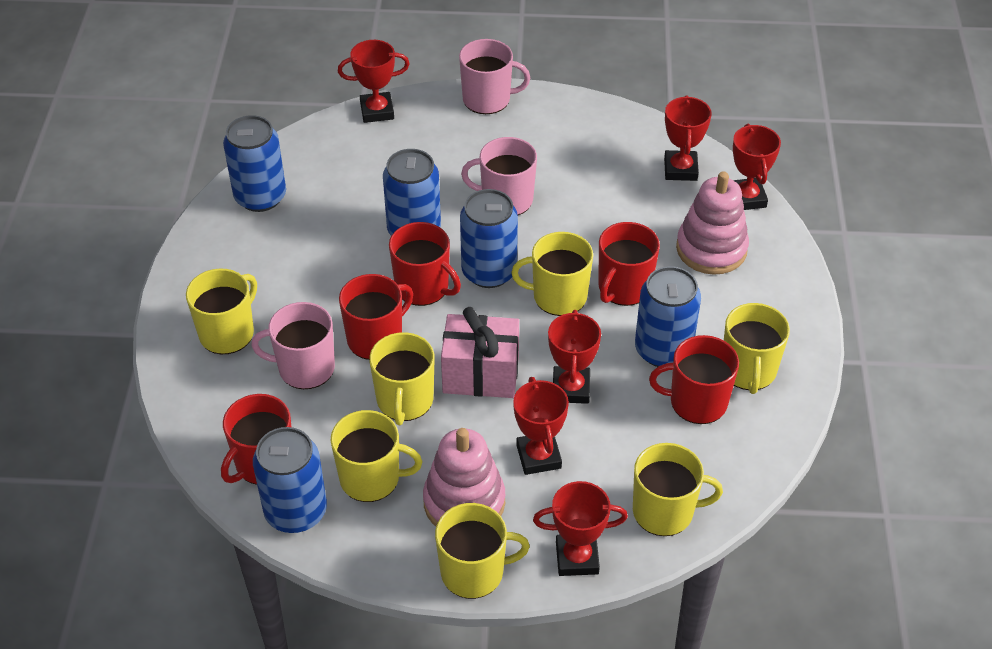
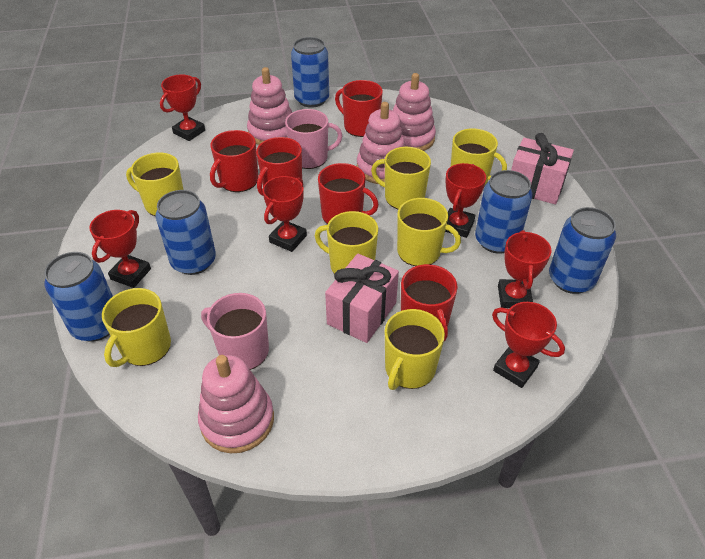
pink gift: [441,307,519,398] = 1 -> [325,254,399,343] [511,133,574,204] = 2
pink mug: [251,302,335,389] [459,39,530,114] [461,137,537,215] = 3 -> [201,293,269,370] [285,109,342,169] = 2
pink stacking toy: [423,428,505,526] [676,171,749,275] = 2 -> [198,355,274,453] [247,67,292,145] [357,102,406,184] [393,73,436,151] = 4

